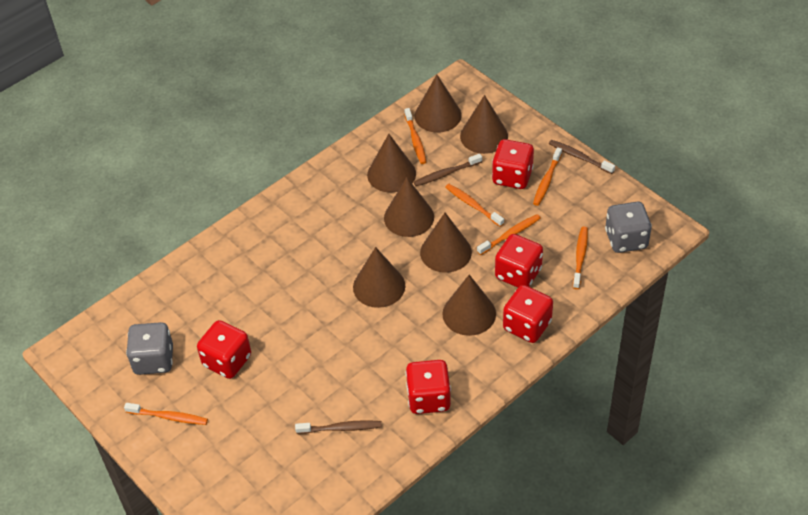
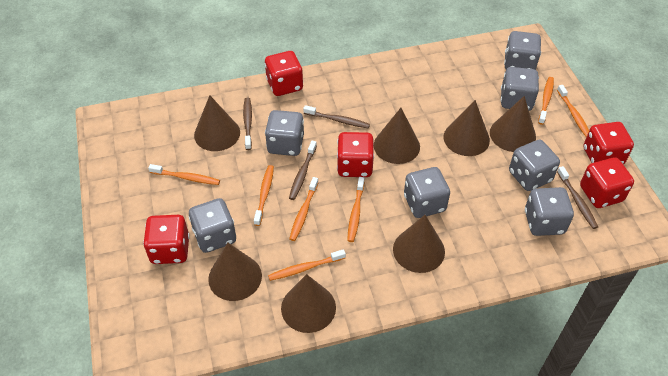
brown toothbrush: [295,420,382,434] [414,154,482,186] [549,140,615,174] = 3 -> [243,98,252,150] [289,141,317,200] [303,105,370,128] [557,166,598,229] = 4
grey dice: [126,322,173,375] [605,201,652,253] = 2 -> [189,198,236,253] [265,110,304,156] [404,167,450,218] [501,67,539,111] [504,31,541,70] [509,140,560,191] [525,187,574,236] = 7
orange toothbrush: [124,403,208,425] [404,108,426,164] [445,184,504,227] [477,214,541,255] [533,148,562,206] [573,227,588,289] = 6 -> [148,164,220,185] [254,165,274,226] [268,249,346,281] [289,177,318,241] [347,177,364,242] [538,77,554,125] [557,85,589,137] = 7

